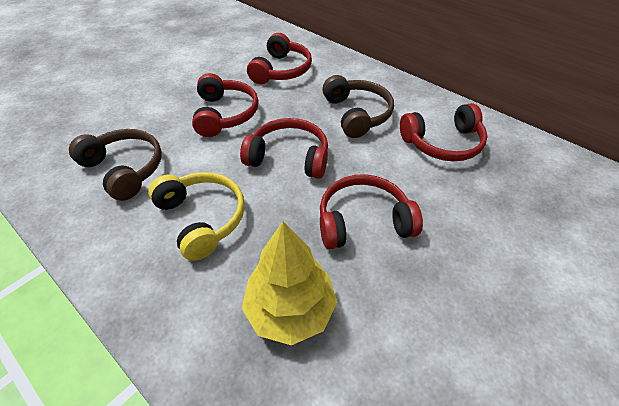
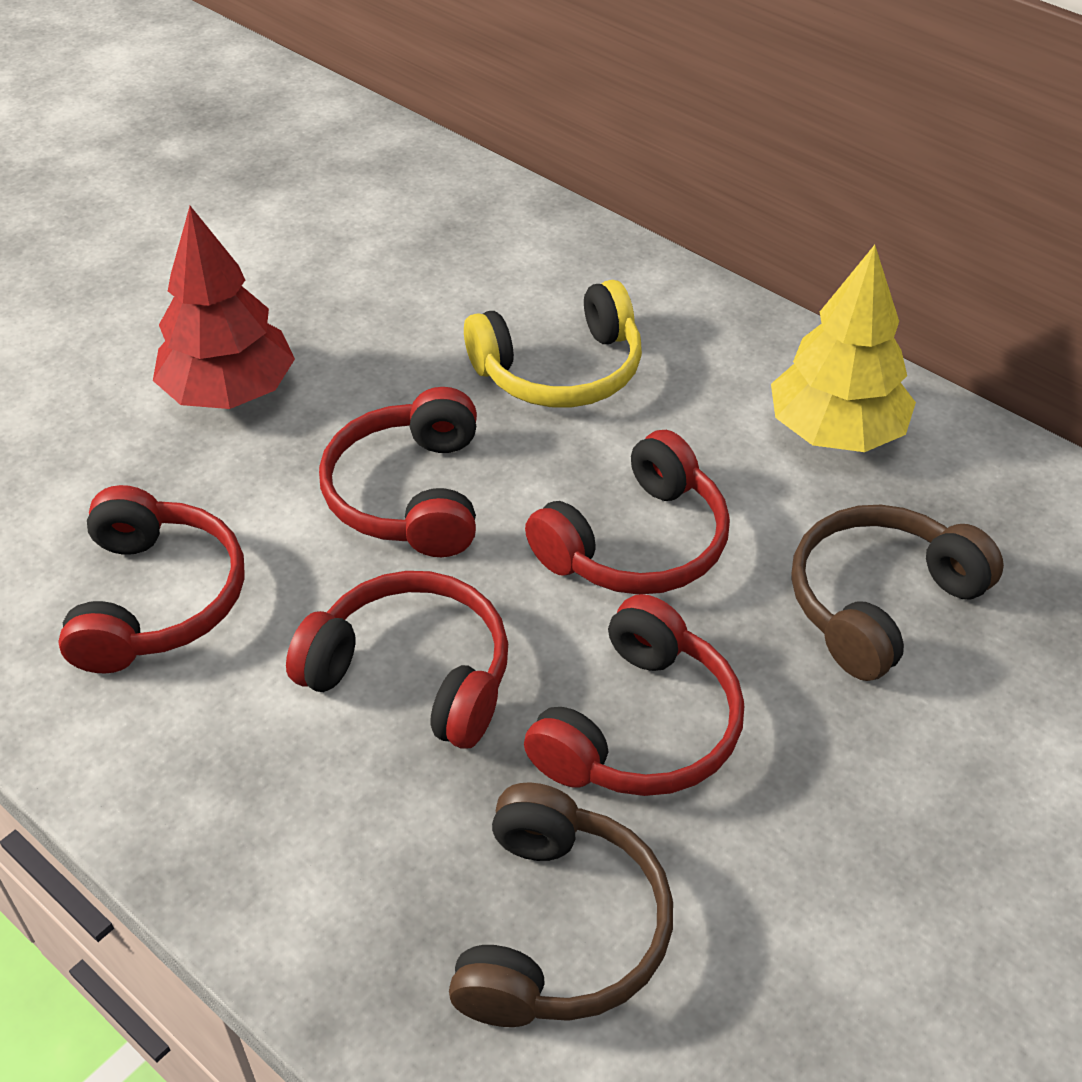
red tree: none = 0 -> [153,206,295,409] = 1

